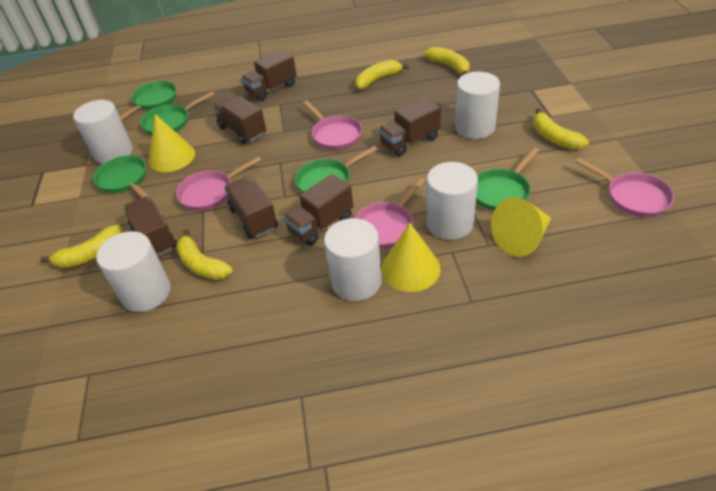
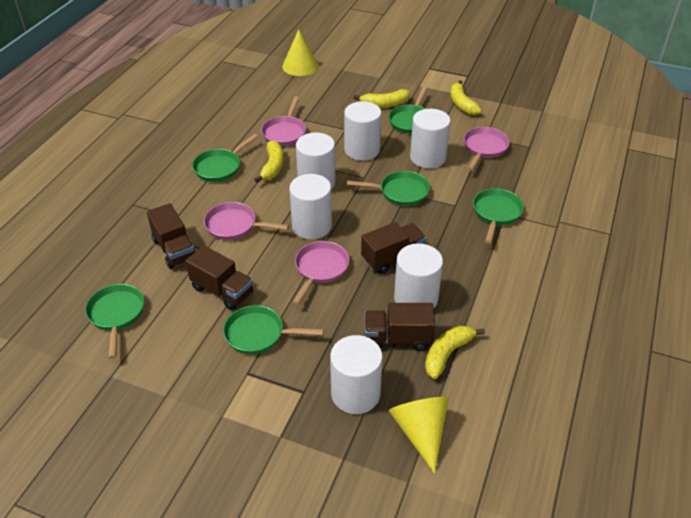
brown truck: [124,196,177,257] [213,96,266,144] [224,177,278,239] [241,49,297,101] [283,174,353,246] [378,97,441,156] = 6 -> [147,203,196,269] [185,245,253,310] [361,222,426,274] [364,303,435,351] = 4
green pan: [93,155,151,198] [120,81,176,121] [140,91,215,135] [295,146,378,193] [476,147,539,211] = 5 -> [85,284,144,359] [192,134,258,182] [223,305,324,354] [347,171,430,206] [389,86,427,134] [473,188,524,244] = 6
white cylinder: [73,100,133,164] [96,231,171,312] [324,218,382,301] [426,162,478,240] [455,72,500,139] = 5 -> [289,174,332,239] [296,132,335,189] [330,335,383,414] [344,101,382,161] [394,243,443,308] [410,109,451,168] = 6
yellow banana: [40,225,122,268] [176,229,233,280] [355,60,409,89] [424,47,469,75] [533,108,589,150] = 5 -> [254,140,284,183] [354,89,410,108] [425,326,485,379] [450,80,482,115] = 4
yellow cone: [149,114,195,172] [381,223,441,292] [491,197,551,257] = 3 -> [282,29,319,76] [389,397,449,474] = 2

